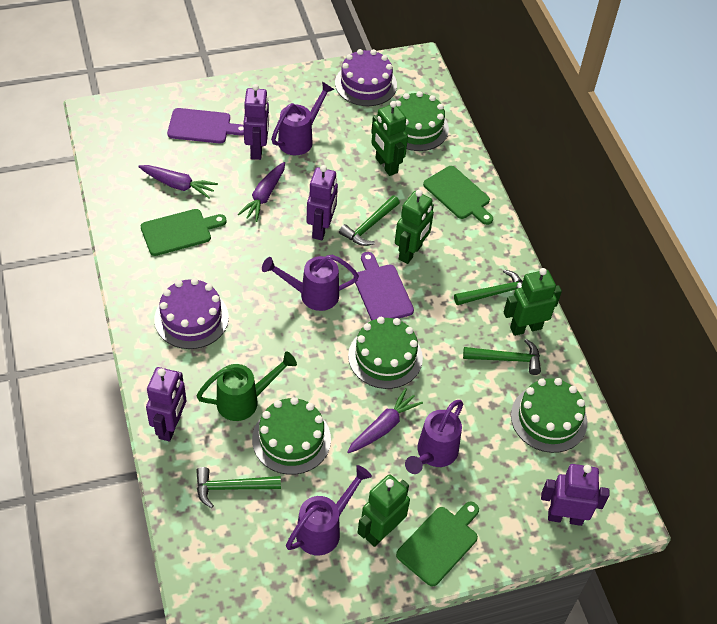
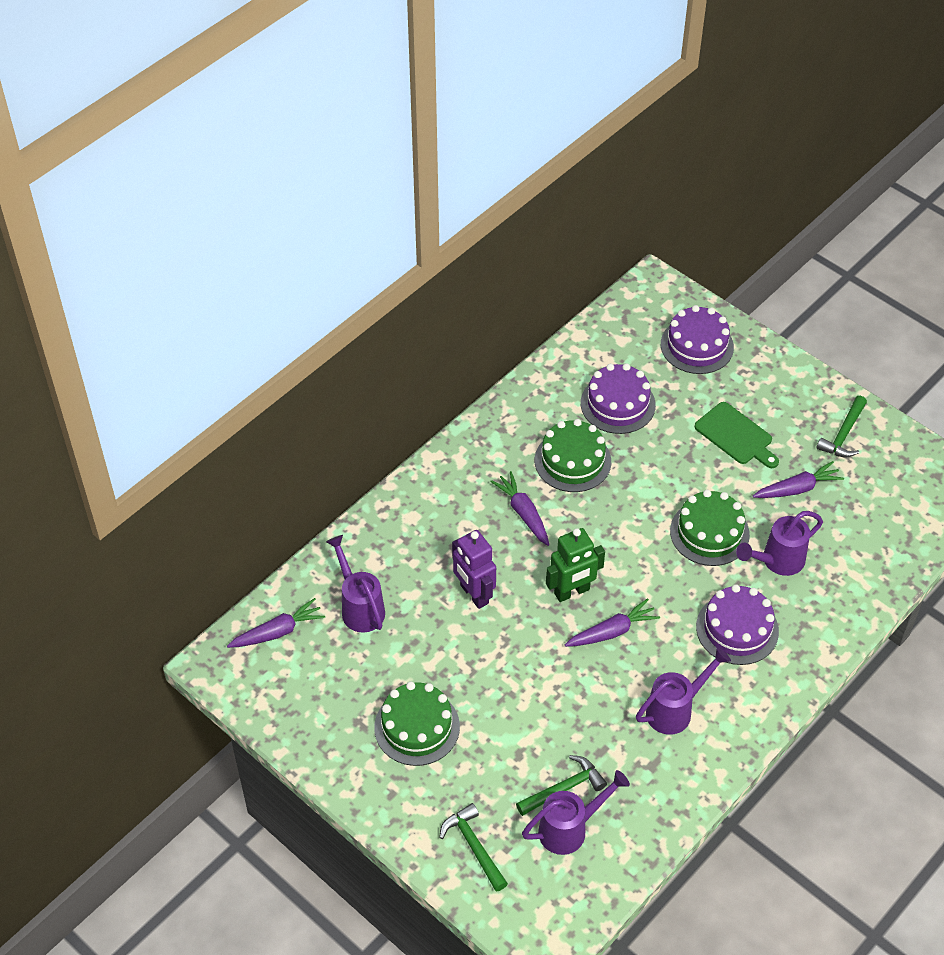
green cake: [252,397,331,475] [348,317,423,389] [396,91,449,151] [511,378,587,453] = 4 -> [374,682,460,766] [535,419,611,492] [670,490,750,566] = 3
green cutting board: [141,209,227,256] [396,502,479,586] [423,166,493,225] = 3 -> [695,402,779,468] = 1
green hammer: [196,467,281,508] [339,196,400,246] [454,269,523,305] [463,339,541,375] = 4 -> [439,803,508,892] [516,755,607,816] [816,396,867,458] = 3
green robot: [358,474,410,547] [371,101,408,176] [395,190,434,264] [504,268,562,336] = 4 -> [546,528,605,602] = 1
green watering can: [197,352,297,421] = 1 -> none = 0
purple cake: [154,278,229,349] [335,49,397,106] = 2 -> [581,363,656,434] [661,305,734,374] [696,584,779,665] = 3
purple carrot: [138,165,218,199] [238,162,285,222] [347,388,423,453] = 3 -> [227,598,325,648] [490,471,549,546] [565,598,660,647] [753,461,844,498] = 4
purple cutting board: [167,108,244,144] [355,252,414,321] = 2 -> none = 0
purple robot: [146,367,186,442] [243,84,269,160] [307,165,338,240] [541,464,609,526] = 4 -> [452,530,496,609] = 1

